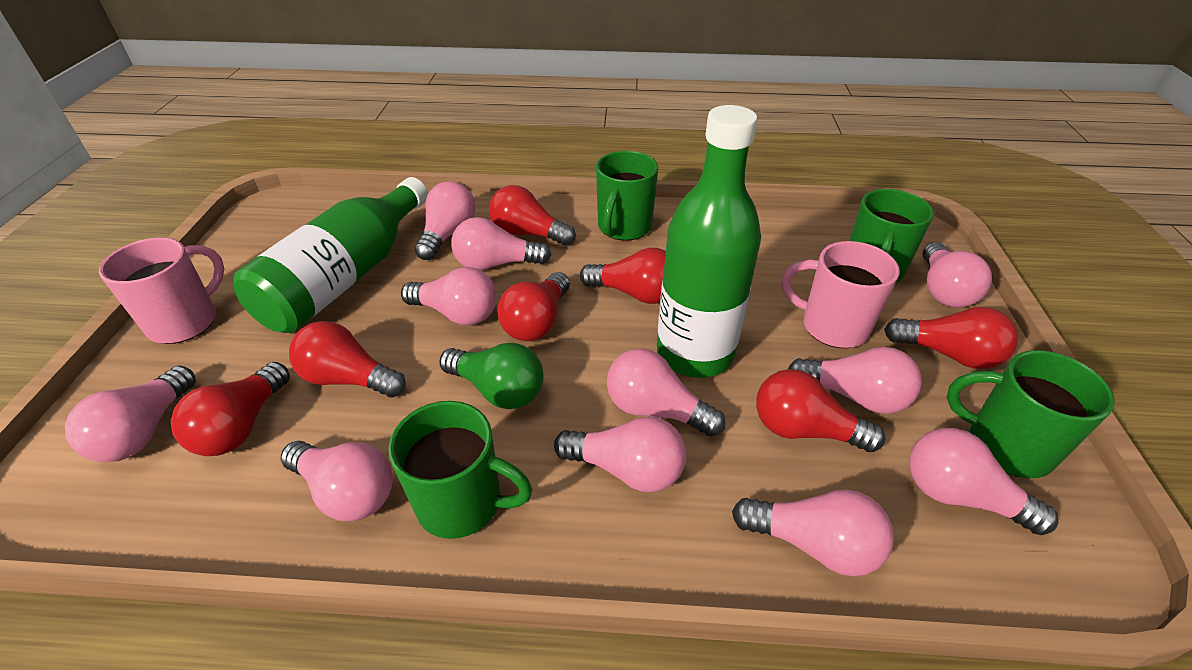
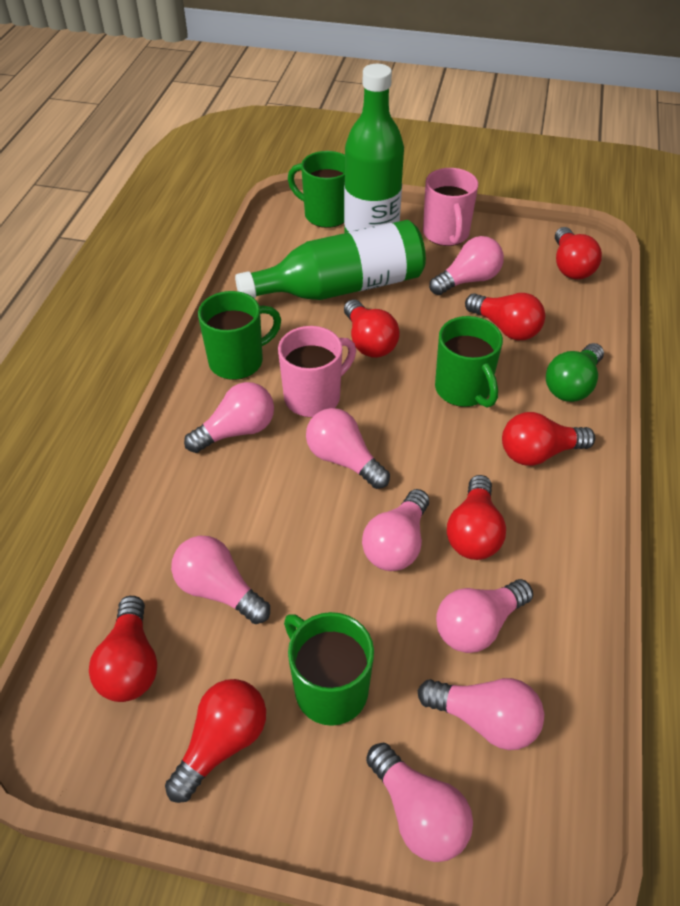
pink light bulb: [65,366,196,462] [281,441,393,521] [401,267,497,325] [414,181,476,260] [451,217,551,270] [554,416,686,492] [607,349,725,436] [732,489,894,576] [788,347,922,414] [909,428,1058,535] [923,242,992,308] = 11 -> [171,536,270,624] [184,382,274,453] [306,408,390,489] [362,489,429,571] [366,743,473,862] [418,678,544,750] [429,236,504,295] [436,579,533,653] = 8

